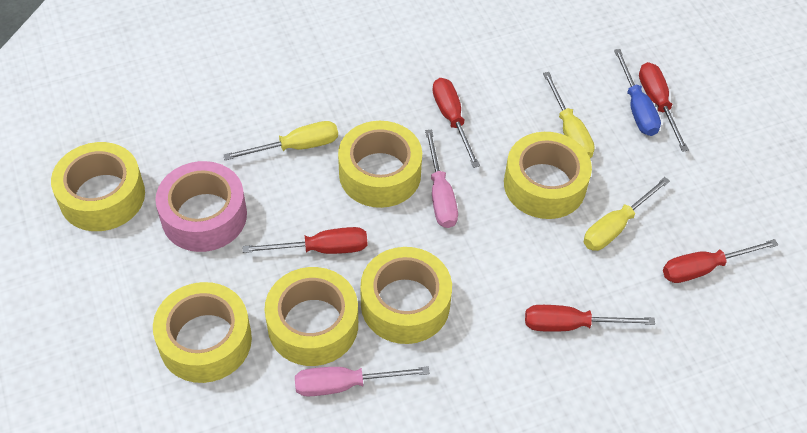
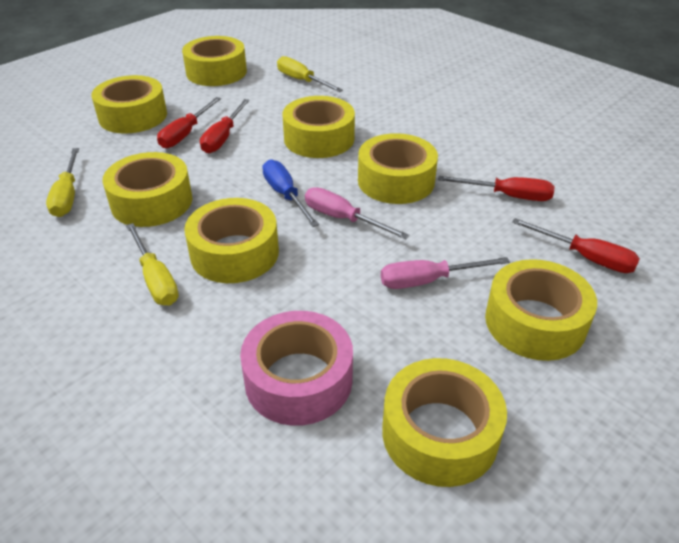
red screwdriver: [242,227,367,254] [432,78,480,168] [525,305,655,332] [639,62,689,152] [663,239,778,283] = 5 -> [157,97,221,148] [200,99,250,153] [438,176,555,201] [512,218,640,273] = 4
yellow tape: [51,142,145,231] [153,282,252,383] [265,267,358,366] [338,121,422,208] [360,247,452,344] [504,132,592,219] = 6 -> [91,75,167,134] [102,152,192,227] [182,36,247,86] [184,198,279,283] [283,96,355,158] [358,133,438,204] [382,358,507,487] [485,259,597,361] = 8

